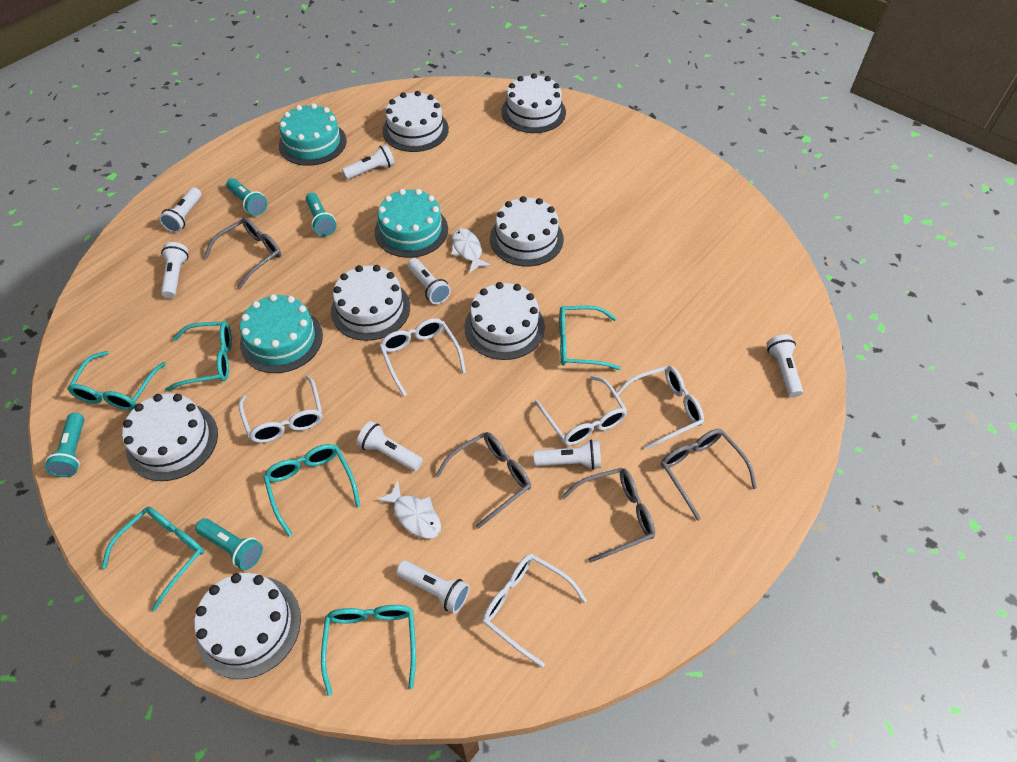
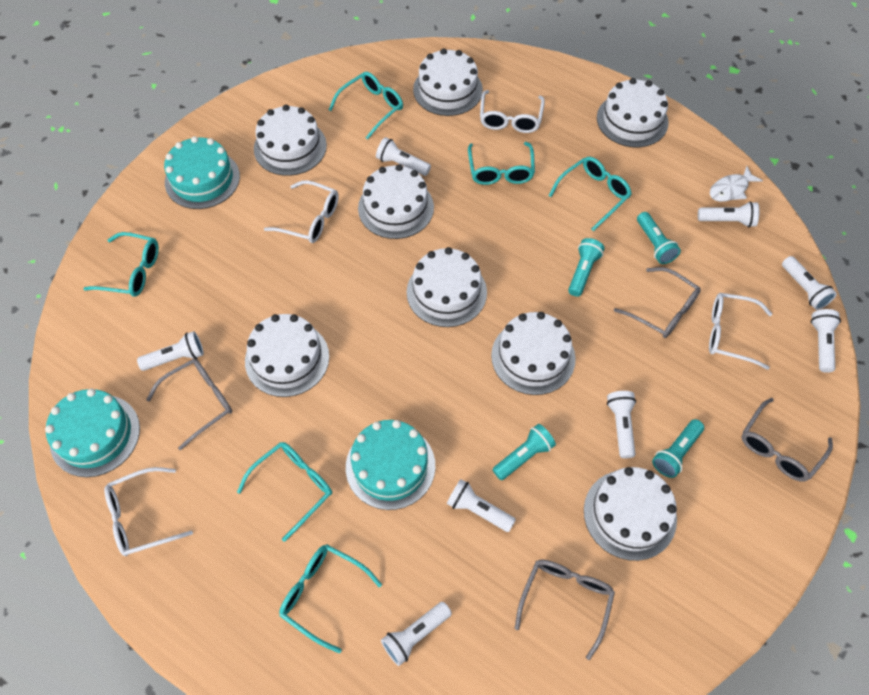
white cake: [122,393,218,481] [194,573,301,679] [331,265,410,341] [382,91,449,152] [464,282,545,360] [490,196,564,266] [501,73,566,133] = 7 -> [245,314,329,397] [254,105,327,176] [358,164,434,239] [407,247,487,327] [413,48,483,116] [491,312,576,395] [584,467,677,561] [597,78,669,147] = 8
white fish: [377,481,441,539] [451,228,491,273] = 2 -> [710,166,763,202] = 1
white glasses: [239,375,322,443] [379,318,466,396] [482,554,587,667] [535,375,628,446] [616,366,704,450] = 5 -> [104,467,193,556] [264,180,339,243] [480,90,545,133] [709,293,772,370] = 4

